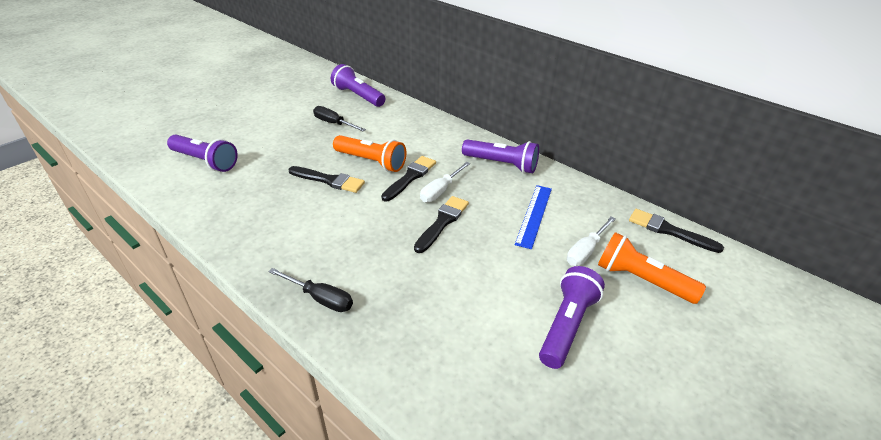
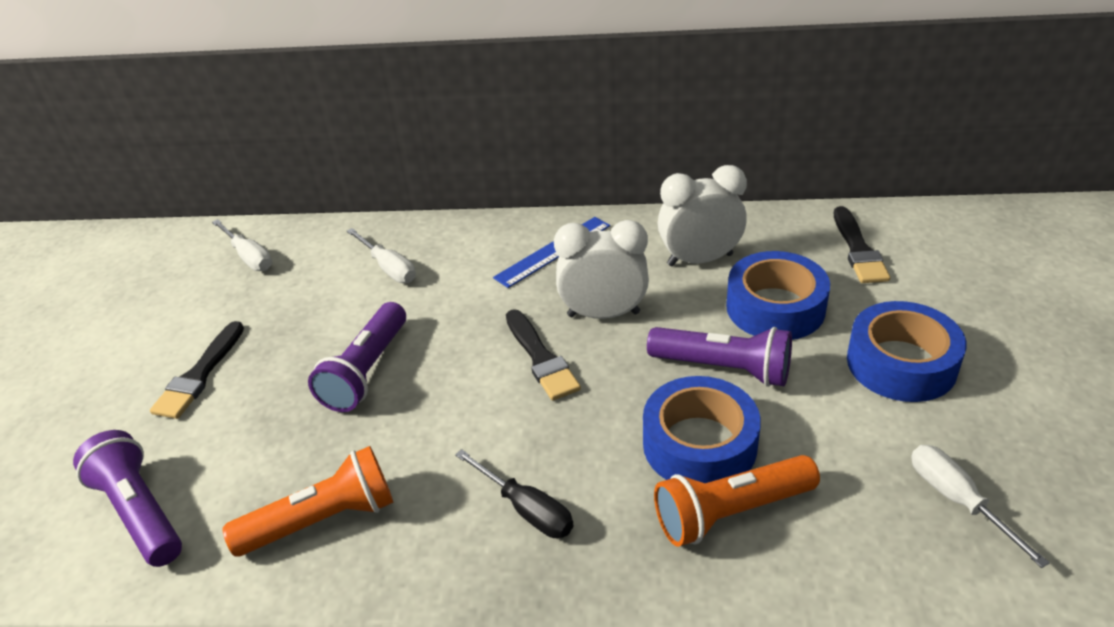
black brush: [288,166,365,193] [381,156,436,201] [414,196,469,253] [629,209,724,253] = 4 -> [150,321,244,419] [506,309,581,401] [834,206,890,283] = 3
black screwdriver: [268,268,353,312] [313,106,366,131] = 2 -> [455,449,573,538] = 1
blue tape: none = 0 -> [643,376,761,483] [726,251,830,340] [847,301,967,402] = 3
purple flashlight: [167,135,238,172] [331,64,385,107] [462,139,539,173] [539,266,605,369] = 4 -> [73,430,182,567] [308,302,406,412] [647,327,792,387] = 3
white clock: none = 0 -> [554,220,649,319] [658,165,747,266] = 2
white screwdriver: [420,162,470,202] [567,216,616,266] = 2 -> [212,219,272,271] [347,228,416,283] [911,445,1049,568] = 3

